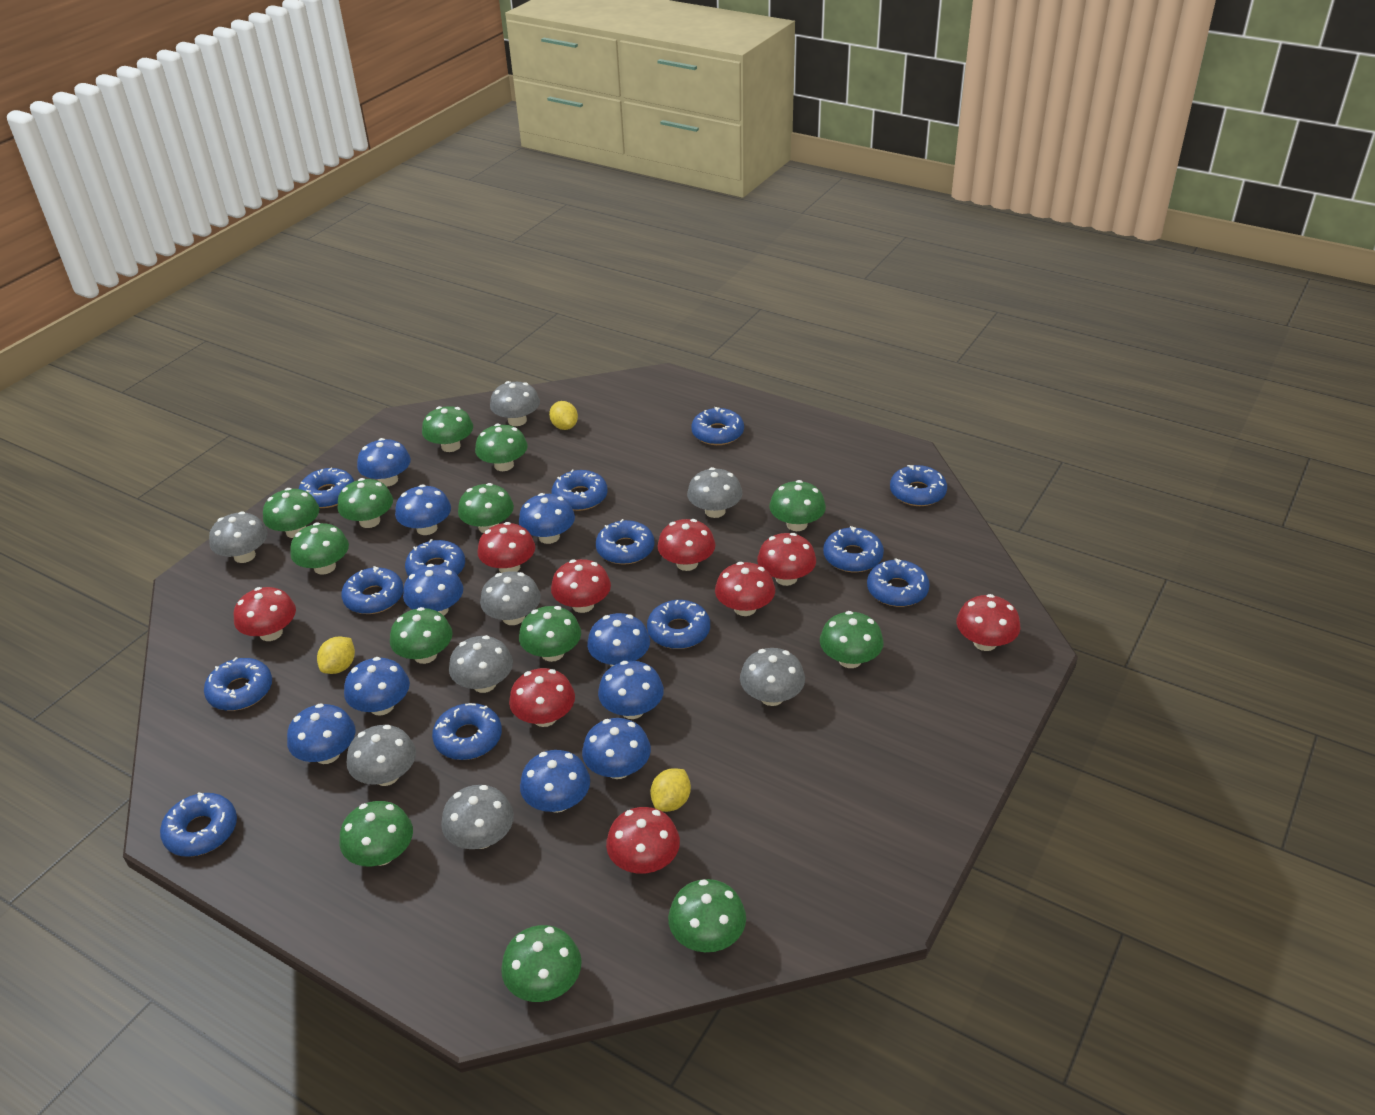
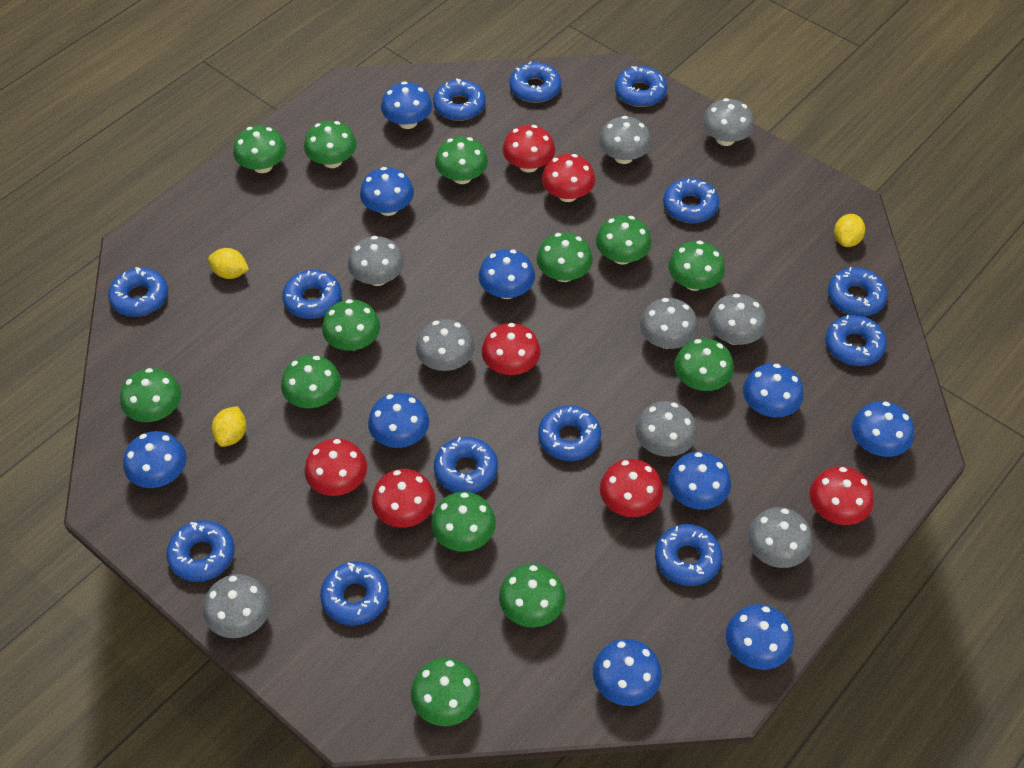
grey mushroom: [209,511,268,563] [347,725,416,786] [441,785,514,849] [449,635,513,693] [480,571,541,625] [490,381,540,426] [687,467,743,518] [740,648,805,706] = 8 -> [203,574,271,638] [348,236,404,286] [416,319,475,371] [599,116,651,164] [635,401,697,457] [640,298,698,349] [702,98,754,146] [708,294,767,345] [747,507,812,568] = 9
red mushroom: [234,587,296,641] [477,522,535,573] [509,668,575,727] [551,559,611,613] [606,807,680,874] [657,519,716,571] [715,562,775,616] [757,533,816,586] [956,594,1021,651] = 9 -> [304,438,367,496] [372,469,435,528] [482,323,540,375] [503,125,555,173] [542,154,595,202] [600,459,663,517] [810,466,874,525] = 7

